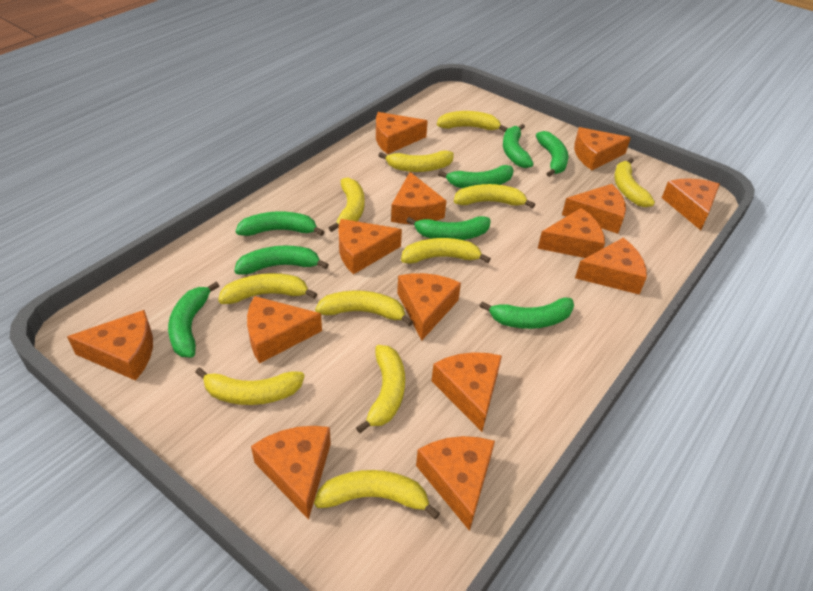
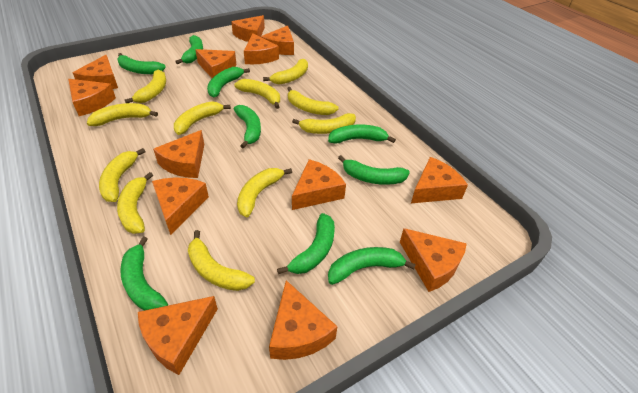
green banana: [168,282,219,358] [234,246,329,275] [236,212,324,236] [406,216,490,240] [438,165,514,188] [480,298,574,329] [503,124,533,168] [536,131,568,177] = 8 -> [117,53,166,74] [120,236,168,310] [175,35,203,64] [207,67,250,97] [234,105,261,149] [277,213,335,274] [328,125,396,144] [328,247,416,285] [338,155,410,185] = 9
orange cheese: [67,310,153,381] [247,296,322,364] [251,426,331,520] [339,219,402,274] [376,112,428,154] [391,172,446,224] [397,273,461,341] [416,436,495,531] [432,352,502,432] [538,208,605,258] [562,184,626,234] [574,127,631,170] [575,238,647,295] [662,178,720,230] = 14 -> [68,79,116,116] [73,55,118,89] [138,296,218,375] [152,177,209,235] [153,130,204,178] [195,49,236,78] [231,15,265,42] [244,33,279,64] [261,25,294,55] [269,280,338,360] [292,159,346,210] [400,228,467,292] [411,157,468,203] = 13

